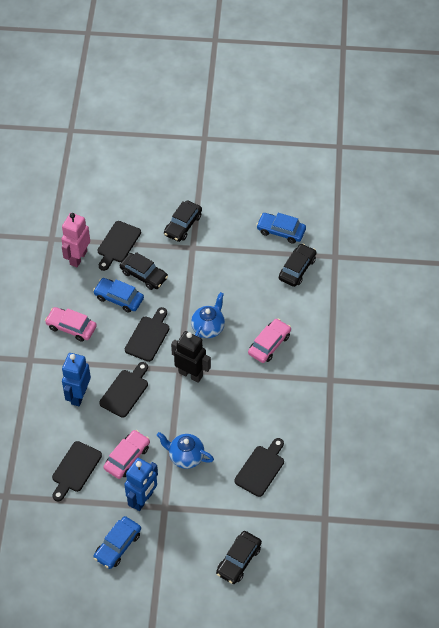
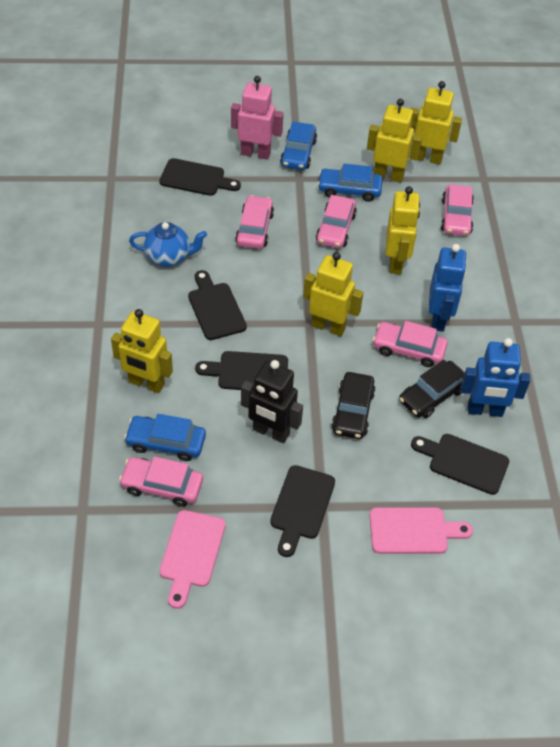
black car: [120,252,168,290] [164,200,202,242] [216,531,262,584] [279,244,317,287] = 4 -> [331,372,376,439] [399,360,465,418] = 2
blue teapot: [157,432,214,469] [191,292,225,338] = 2 -> [129,222,207,267] = 1
pink car: [45,307,97,342] [103,430,150,479] [248,319,291,363] = 3 -> [119,456,203,507] [235,195,274,249] [316,195,357,248] [373,321,448,367] [441,184,474,236] = 5
pink cutting board: none = 0 -> [159,510,226,609] [370,507,473,554] = 2
yellow robot: none = 0 -> [111,309,173,393] [303,252,363,337] [367,99,422,183] [386,186,420,274] [410,81,462,165] = 5

